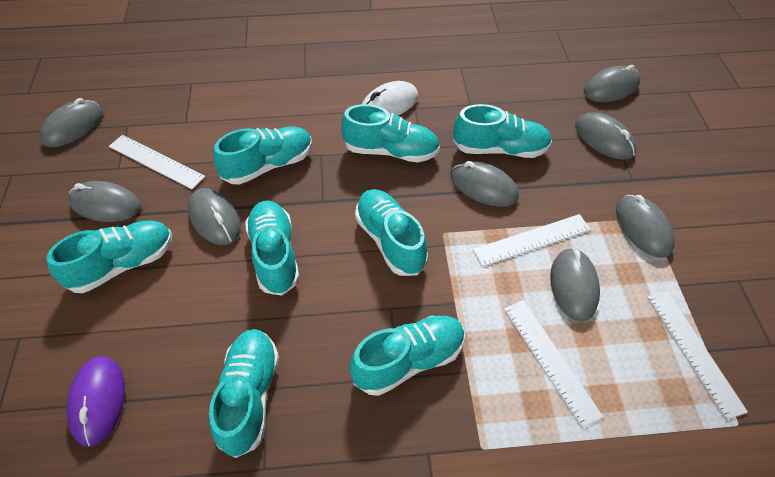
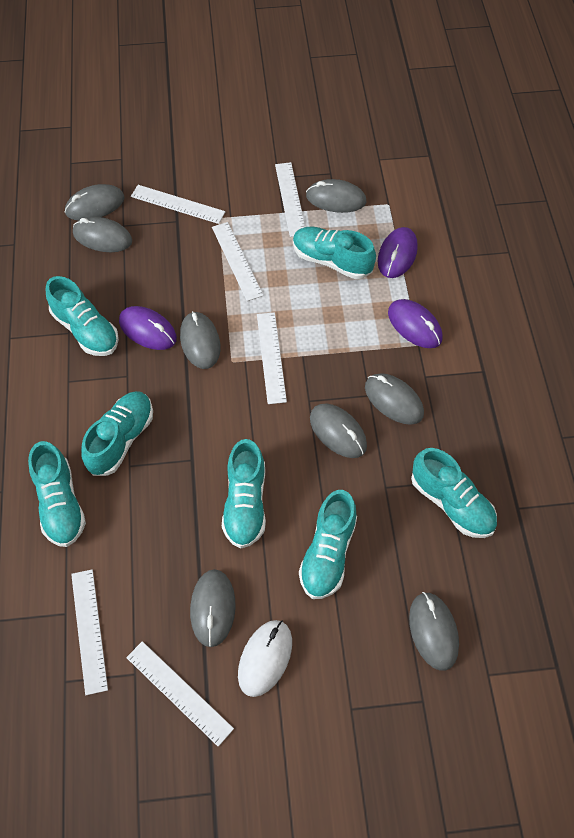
purple mouse: [67,356,125,447] = 1 -> [119,306,177,350] [378,227,418,278] [388,299,443,348] = 3
turquoise shoe: [47,221,172,293] [209,329,279,458] [213,127,312,185] [245,201,299,296] [341,104,440,162] [349,316,465,396] [355,189,428,276] [453,104,552,158] = 8 -> [28,441,86,547] [46,276,119,356] [81,391,153,476] [222,439,266,548] [293,227,376,279] [299,490,357,599] [411,448,497,538] = 7
white ruler: [109,135,205,189] [473,214,591,267] [504,300,603,428] [647,291,748,420] = 4 -> [71,569,108,695] [126,641,234,747] [131,185,225,224] [212,222,264,301] [257,312,287,404] [275,162,305,237] = 6

